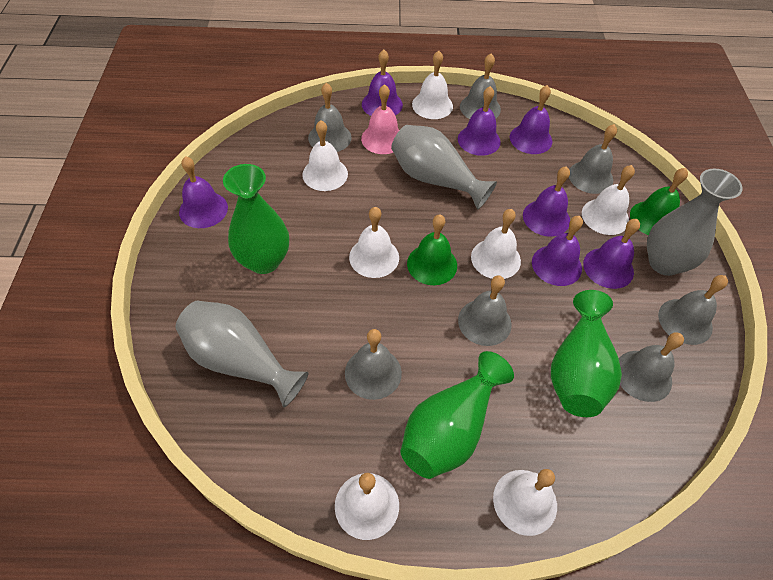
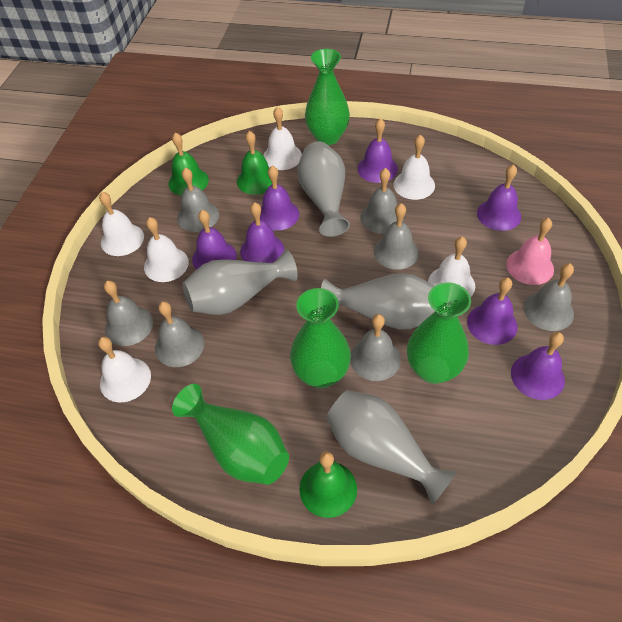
green bell: [407,214,457,285] [630,168,688,235] = 2 -> [168,132,209,196] [237,131,272,195] [299,452,357,518] = 3
green vase: [223,164,289,274] [400,351,514,479] [551,290,622,417] = 3 -> [172,384,289,485] [290,288,351,388] [305,49,350,145] [407,282,471,384] = 4
grey vase: [175,301,309,407] [391,125,497,210] [647,168,743,276] = 3 -> [183,250,298,315] [297,141,350,237] [321,273,435,330] [326,390,457,505] = 4
white bell: [302,120,348,191] [335,473,399,540] [349,207,399,278] [412,51,453,119] [471,209,521,279] [493,469,557,536] [582,165,635,235] = 7 -> [98,337,151,402] [99,192,144,256] [144,217,189,282] [263,107,302,170] [393,134,435,200] [428,237,475,297] = 6

